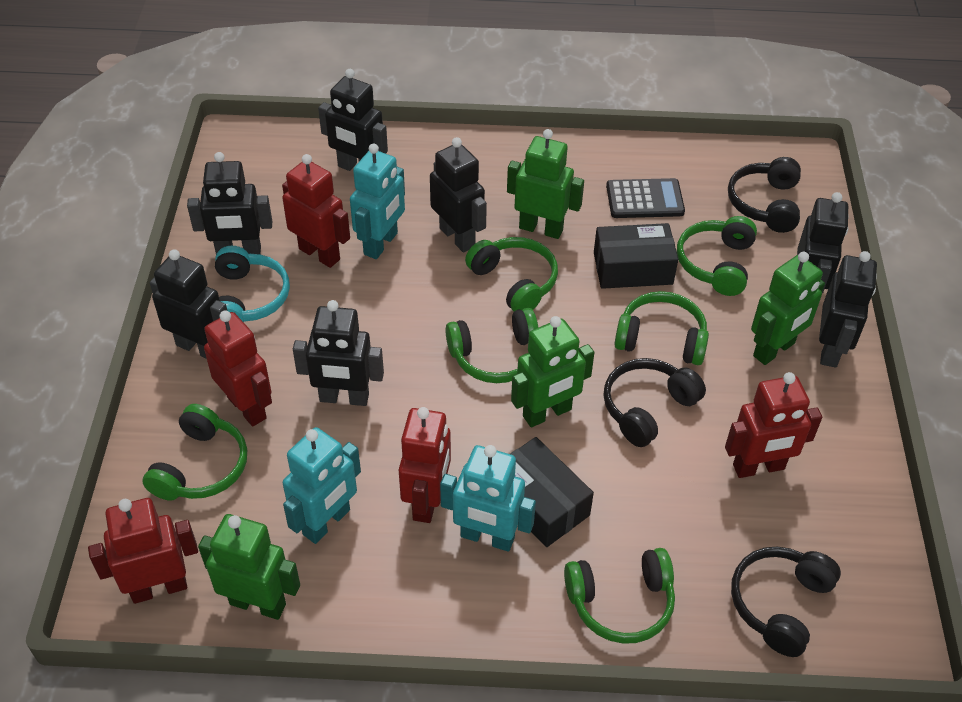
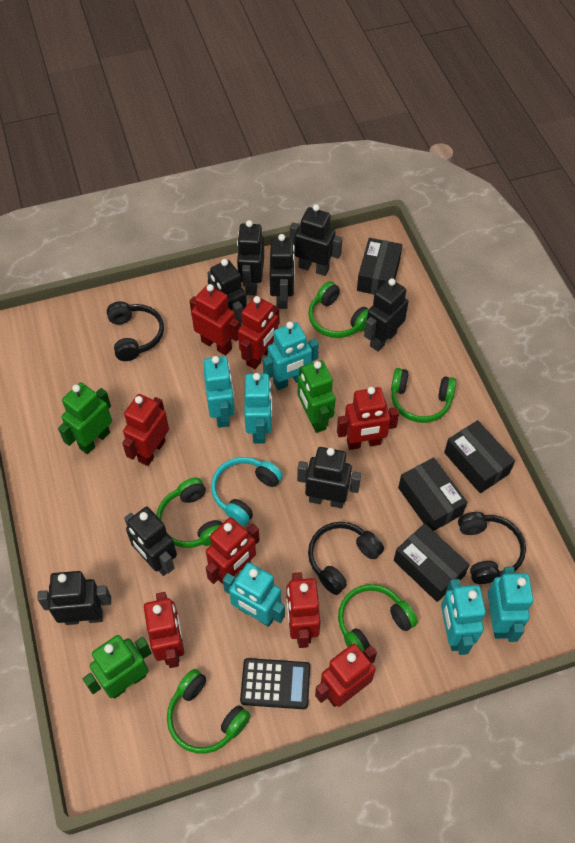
black box: [510,437,594,547] [594,223,678,289] = 2 -> [357,238,402,295] [394,524,470,602] [398,457,467,531] [444,420,515,493] = 4
black robot: [150,249,227,359] [187,152,272,254] [293,300,384,406] [318,69,388,171] [430,137,487,253] [797,192,849,293] [819,251,877,368] = 7 -> [37,571,111,625] [124,507,177,576] [207,259,247,327] [237,220,264,295] [270,234,295,309] [290,204,342,276] [297,447,361,508] [364,278,408,352] = 8
green headphones: [142,404,247,501] [445,308,538,383] [465,237,558,312] [564,548,675,644] [614,291,709,365] [677,216,757,296] = 6 -> [157,478,223,548] [167,669,251,754] [308,281,369,338] [338,584,418,652] [391,368,456,423] = 5
green robot: [198,514,300,620] [507,129,584,239] [511,316,595,427] [751,252,825,365] = 4 -> [58,382,112,454] [83,635,151,698] [298,360,335,433] = 3
red robot: [88,498,198,604] [204,310,272,426] [282,154,350,268] [399,407,451,523] [725,372,822,478] = 5 -> [122,394,169,466] [144,592,184,668] [189,284,240,355] [205,517,260,584] [238,296,279,369] [286,572,320,648] [315,644,377,707] [337,387,399,450] = 8
turquoise robot: [283,427,361,544] [350,143,405,259] [440,445,536,552] = 3 -> [203,356,235,428] [223,562,285,627] [244,373,272,444] [263,321,319,390] [441,579,486,655] [488,567,533,642] = 6

